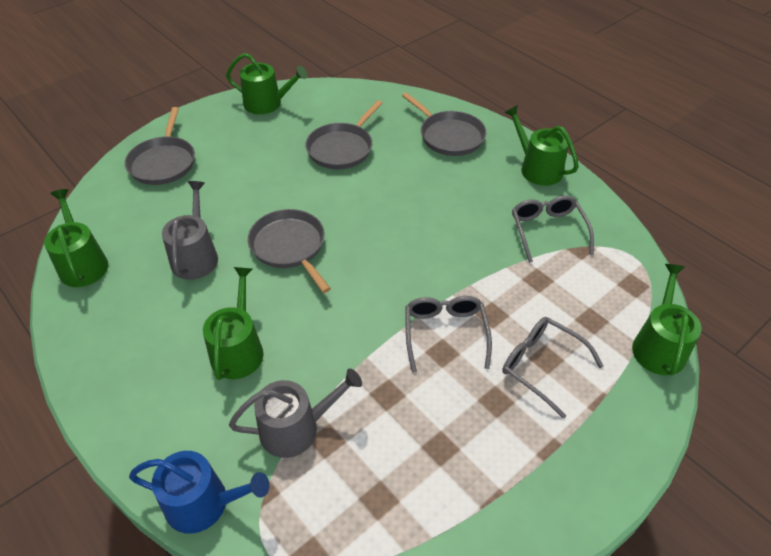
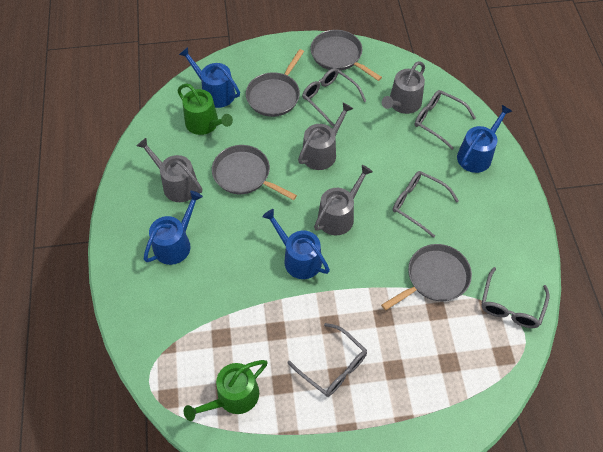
blue watering can: [129,451,270,534] = 1 -> [144,191,203,265] [179,47,240,108] [263,209,330,279] [457,105,512,173] = 4
green watering can: [44,189,108,287] [203,267,264,380] [226,53,307,114] [504,105,579,186] [632,264,702,376] = 5 -> [177,84,233,135] [184,360,267,421] = 2
grey glasses: [405,296,492,372] [502,317,604,419] [512,195,594,263] = 3 -> [287,323,367,397] [302,68,366,127] [393,171,459,238] [415,90,476,150] [481,267,549,328] = 5
grey watering can: [162,181,218,280] [229,368,362,458] = 2 -> [137,138,202,202] [298,102,353,170] [314,165,373,235] [382,61,425,114] = 4

